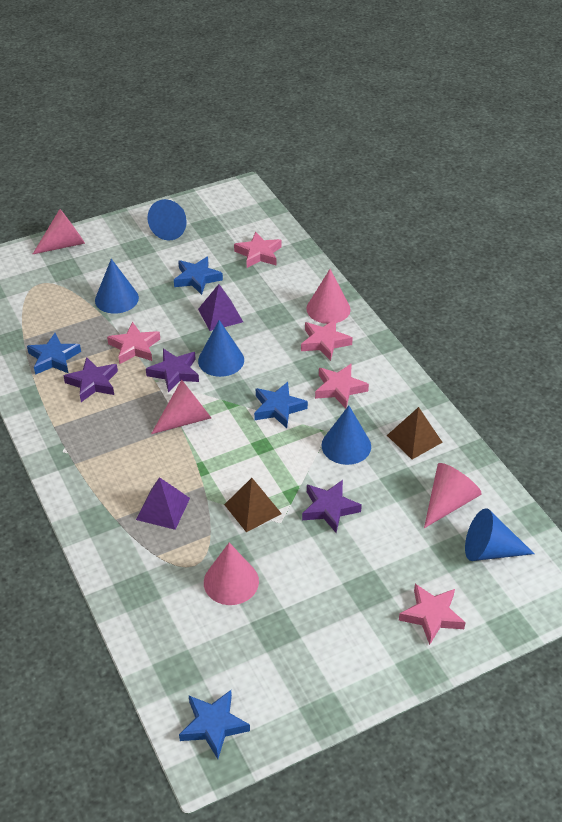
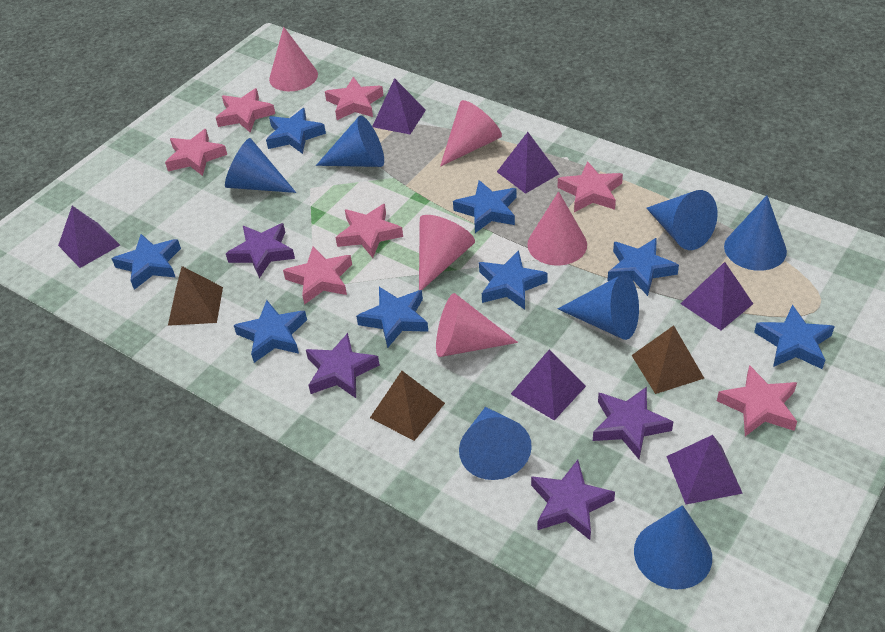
blue cone: [95,259,139,314] [147,199,187,240] [198,320,244,377] [322,406,371,465] [465,508,534,561] = 5 -> [225,138,296,193] [316,116,384,167] [459,407,532,480] [558,274,639,340] [634,505,712,589] [646,190,717,250] [724,195,787,271] = 7
blue star: [27,333,81,375] [174,256,223,295] [179,690,250,759] [254,382,308,428] = 4 -> [111,234,181,290] [234,300,307,363] [266,108,326,154] [356,287,429,348] [453,180,517,233] [479,250,548,310] [607,238,679,296] [754,304,835,369] = 8
brown pyramid: [224,478,282,532] [387,407,443,459] = 2 -> [168,266,223,326] [370,371,445,441] [632,326,704,394] = 3
pink star: [107,322,160,364] [234,232,282,268] [301,319,353,361] [315,364,369,408] [399,584,466,645] = 5 -> [165,129,227,176] [216,88,275,132] [283,247,352,305] [325,77,384,120] [335,204,403,258] [558,161,623,212] [717,365,797,436] = 7
purple pyramid: [136,477,190,530] [198,284,243,331] = 2 -> [58,206,120,268] [372,78,426,134] [497,132,559,194] [511,350,586,420] [666,435,743,504] [680,262,753,330] = 6
purple star: [64,357,118,402] [146,349,199,393] [302,480,362,533] = 3 -> [226,223,295,278] [306,333,380,398] [531,460,615,540] [593,387,673,459] = 4

